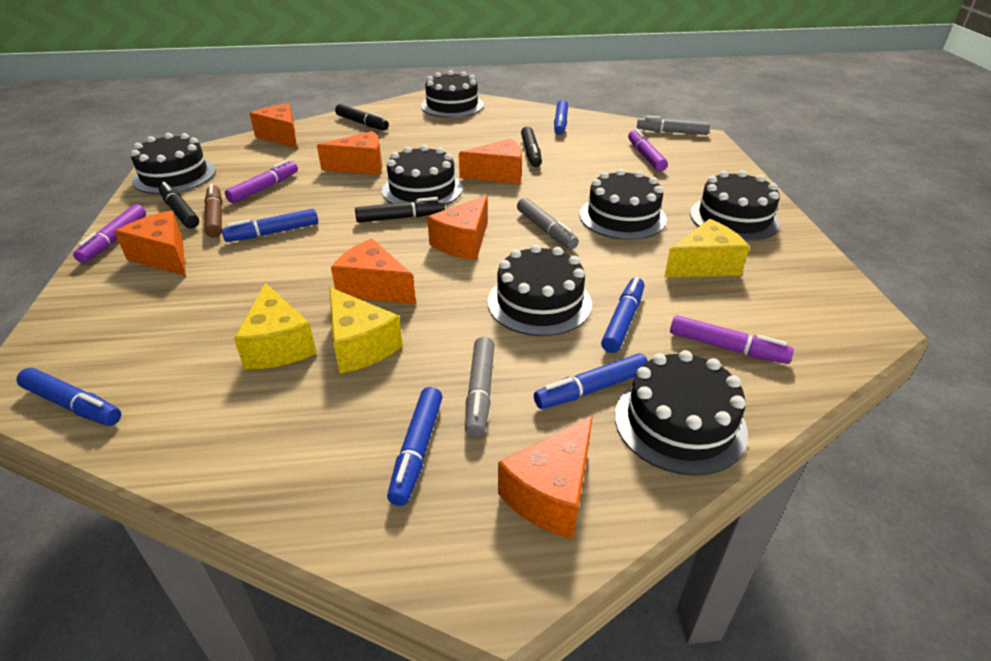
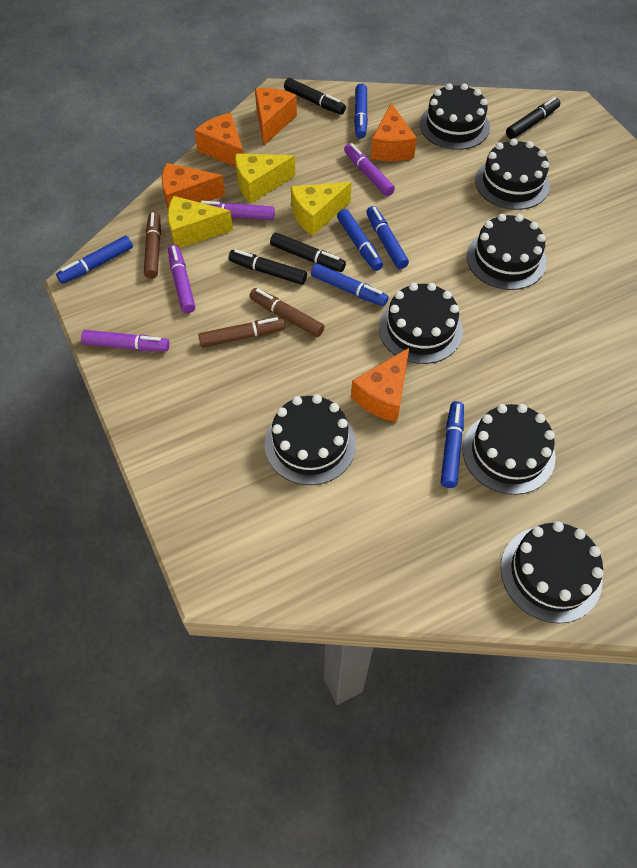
brown marker: [204,184,222,238] = 1 -> [144,211,161,279] [198,317,285,348] [250,288,325,337] = 3
grey marker: [465,337,494,438] [517,198,579,249] [637,115,710,135] = 3 -> none = 0
orange cheese: [115,211,186,276] [250,103,297,148] [317,131,382,175] [331,239,416,304] [427,195,488,260] [459,138,522,184] [498,416,593,539] = 7 -> [162,163,225,209] [194,113,243,167] [255,88,297,145] [351,348,409,422] [371,103,417,161] = 5

